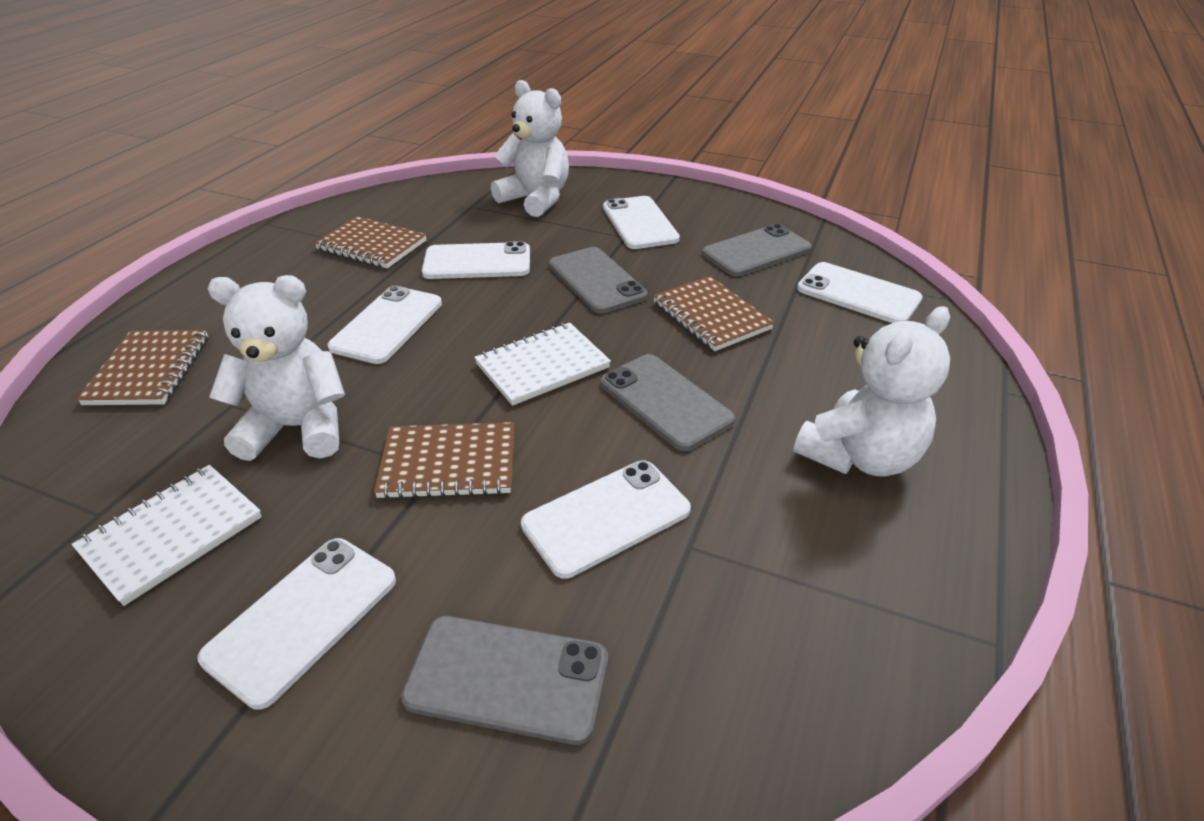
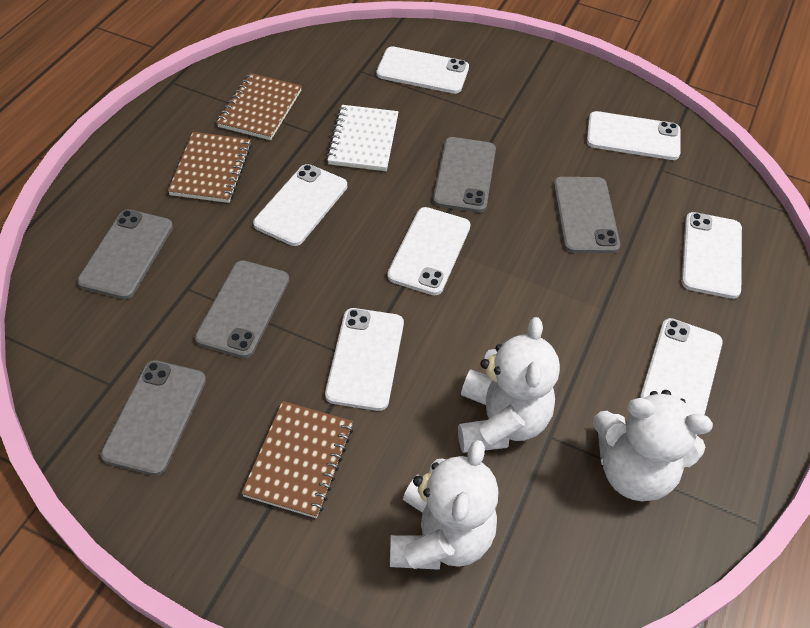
brown notebook: [76,330,208,405] [314,216,426,268] [374,422,514,499] [653,276,774,351] = 4 -> [168,132,252,203] [216,73,302,140] [241,401,353,518] = 3
grey phone: [401,616,608,745] [549,247,648,313] [600,354,735,451] [702,224,812,276] = 4 -> [77,209,173,299] [101,360,206,476] [195,260,289,358] [433,137,496,213] [553,177,620,253] = 5
white notebook: [72,465,262,606] [474,323,611,406] = 2 -> [326,105,398,171] = 1
white phone: [198,538,396,710] [327,286,442,364] [422,241,530,279] [521,461,691,579] [603,196,680,249] [797,262,923,323] = 6 -> [253,164,347,246] [325,308,404,411] [376,46,469,94] [387,207,471,295] [587,111,681,160] [640,318,723,415] [682,212,742,299] = 7

